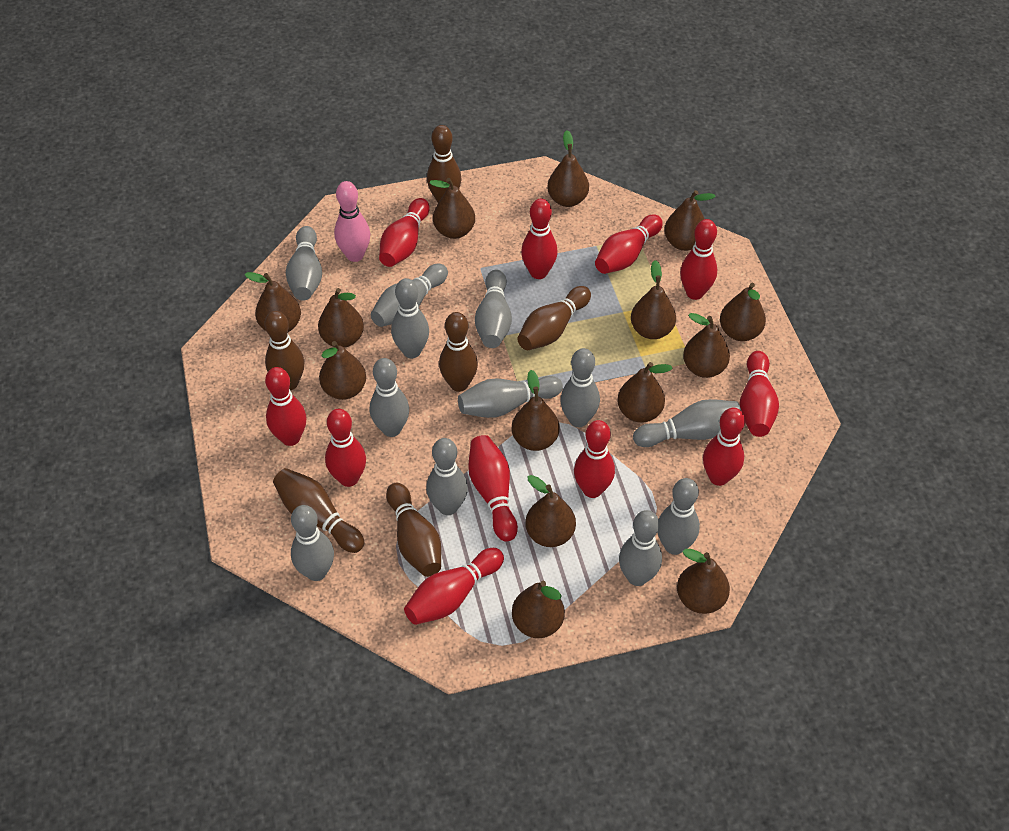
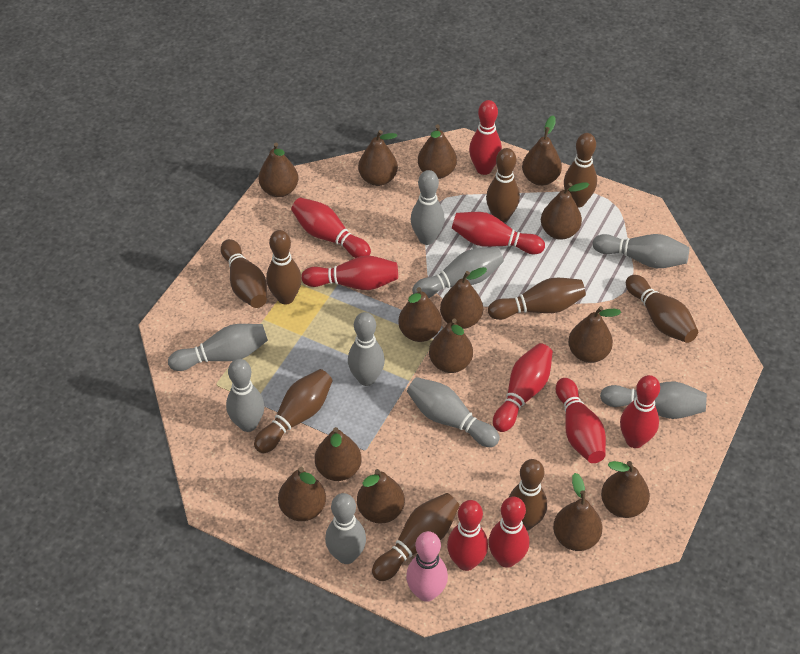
brown bowling pin: [264,311,304,390] [273,468,364,553] [386,483,441,577] [427,125,461,203] [439,312,478,392] [517,286,591,350] = 6 -> [221,239,267,308] [254,369,333,453] [266,230,302,305] [372,493,459,581] [486,148,520,223] [488,278,586,320] [509,459,547,530] [564,133,597,208] [626,275,698,343] = 9
grey bowling pin: [286,226,322,301] [291,505,334,581] [370,358,409,437] [371,264,448,327] [391,278,429,358] [426,438,468,515] [458,376,563,418] [475,269,512,348] [560,348,600,427] [619,510,662,586] [633,399,741,447] [658,478,700,555] = 12 -> [168,324,268,371] [226,359,264,432] [325,493,366,564] [348,312,385,386] [407,377,500,447] [411,170,445,245] [412,247,504,298] [592,234,689,268] [600,382,707,419] = 9
red bowling pin: [265,367,306,446] [325,409,366,487] [379,198,430,267] [404,548,504,625] [468,435,518,542] [521,199,558,279] [574,420,615,498] [595,214,663,274] [680,219,717,300] [703,408,745,486] [739,351,779,437] = 11 -> [291,197,371,258] [301,256,398,290] [447,500,488,571] [452,212,545,254] [469,100,502,175] [488,496,529,568] [493,343,553,432] [556,378,606,463] [620,375,660,448] = 9

